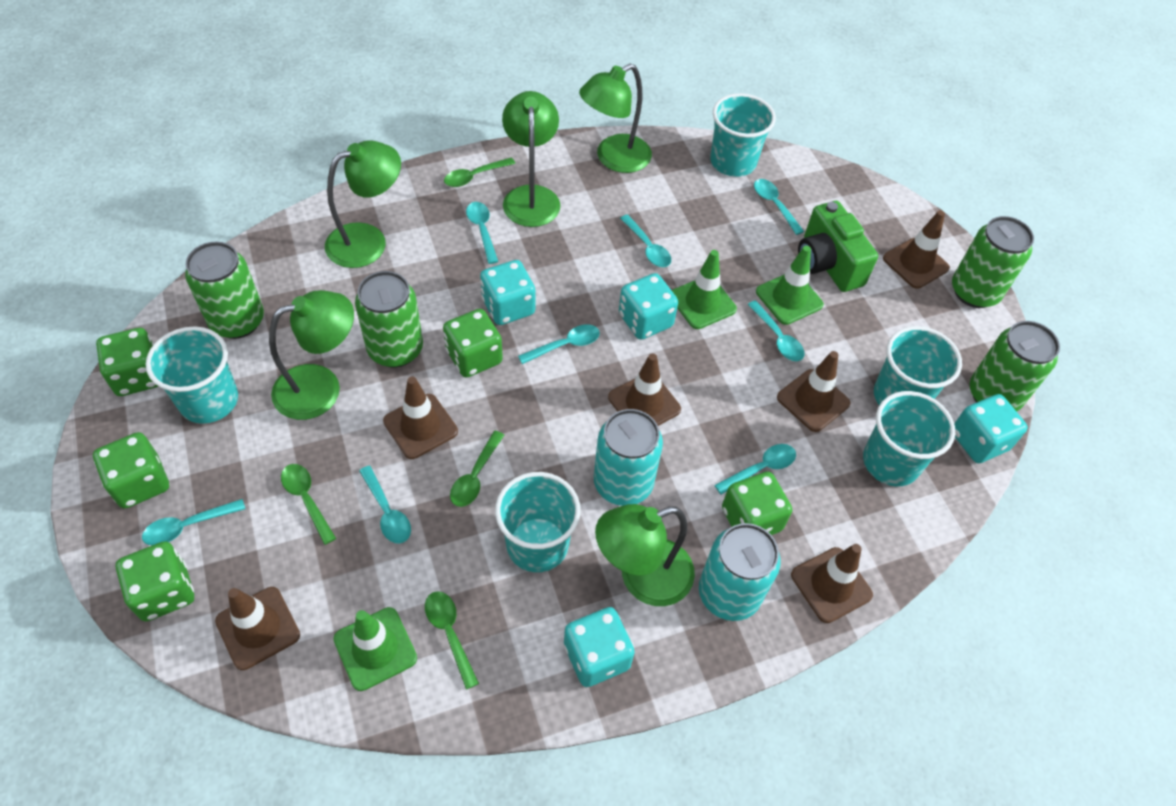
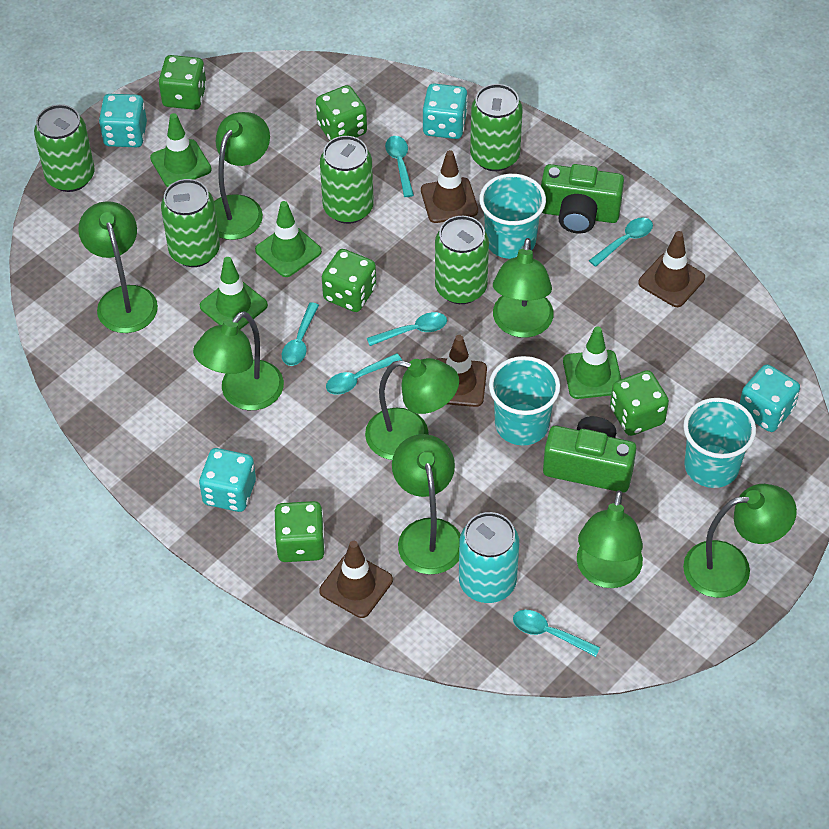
brown traffic cone: [215,587,300,670] [383,377,458,459] [608,353,681,426] [777,351,850,432] [791,544,873,623] [883,210,950,289] = 6 -> [319,541,393,618] [421,150,478,223] [436,335,487,407] [638,231,705,307] = 4
green camera: [798,201,878,292] = 1 -> [541,164,624,234] [543,416,636,493] = 2
green can: [185,242,264,339] [355,271,423,367] [952,216,1034,308] [970,321,1060,412] = 4 -> [34,104,95,192] [161,179,220,267] [320,136,374,224] [435,216,489,304] [470,84,523,171] = 5
green lamp: [269,290,354,420] [325,141,401,268] [502,91,560,227] [579,64,652,173] [595,504,695,606] = 5 -> [78,201,158,333] [193,311,284,410] [214,112,270,240] [365,358,459,460] [392,434,461,574] [493,238,554,338] [577,490,643,588] [683,484,797,598] = 8
green spoon: [281,464,336,545] [425,591,479,690] [444,158,515,187] [450,431,504,507] = 4 -> none = 0
green traffic cone: [333,607,417,691] [672,250,737,329] [756,246,824,325] = 3 -> [150,113,212,187] [200,257,268,329] [255,201,322,277] [563,326,621,399] = 4
turquoise can: [594,409,663,506] [699,523,781,621] = 2 -> [459,512,519,603] = 1
turquoise cup: [145,326,238,424] [495,472,581,572] [710,93,776,177] [863,391,955,486] [874,326,962,405] = 5 -> [479,174,546,259] [489,356,560,446] [683,398,756,488] = 3
turquoise spoon: [142,499,245,545] [359,466,411,544] [466,202,498,264] [518,324,600,364] [620,214,671,267] [714,444,796,495] [747,300,804,361] [754,179,804,235] = 8 -> [282,302,319,366] [326,353,402,395] [367,312,447,346] [385,136,414,197] [513,610,600,657] [589,217,653,267] = 6

